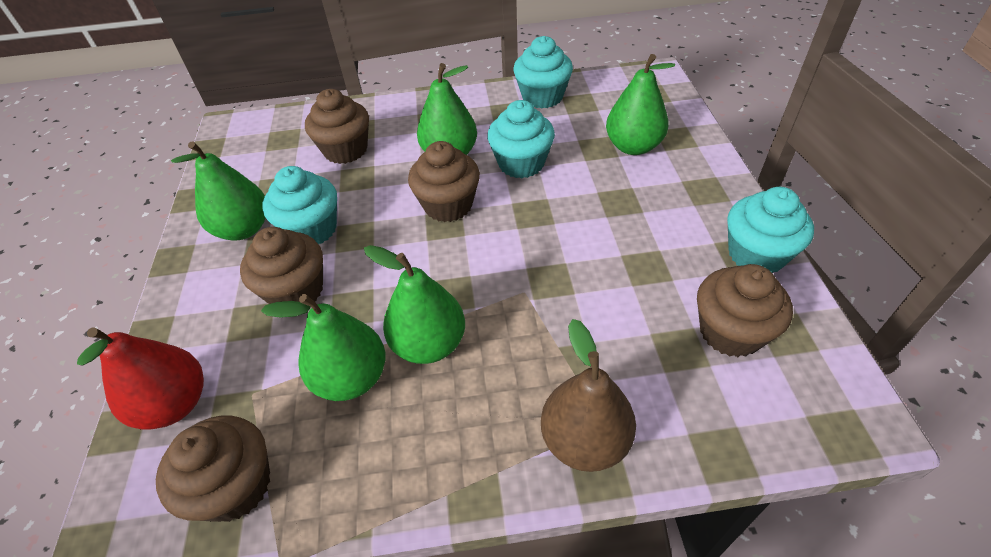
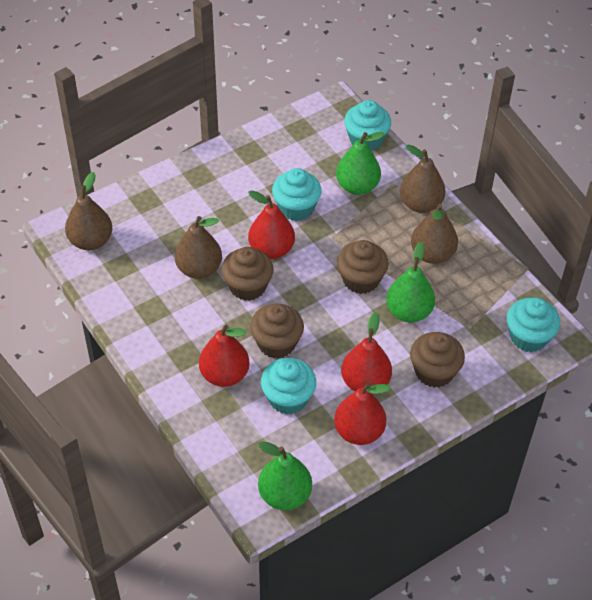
brown cupcake: [156,416,270,522] [240,227,323,304] [305,89,369,164] [408,141,480,222] [697,264,793,357] = 5 -> [221,247,273,301] [250,304,304,359] [337,240,389,294] [410,332,465,388] = 4
brown pear: [541,319,636,472] = 1 -> [65,172,112,250] [175,216,222,279] [400,144,446,213] [411,204,458,264] = 4
green pear: [171,141,265,241] [261,294,386,401] [364,245,465,364] [417,63,477,155] [606,54,675,155] = 5 -> [258,441,312,510] [336,132,385,195] [386,242,435,323] = 3
red pear: [77,327,204,430] = 1 -> [199,325,250,387] [248,190,295,259] [334,382,391,445] [341,312,392,394] = 4

